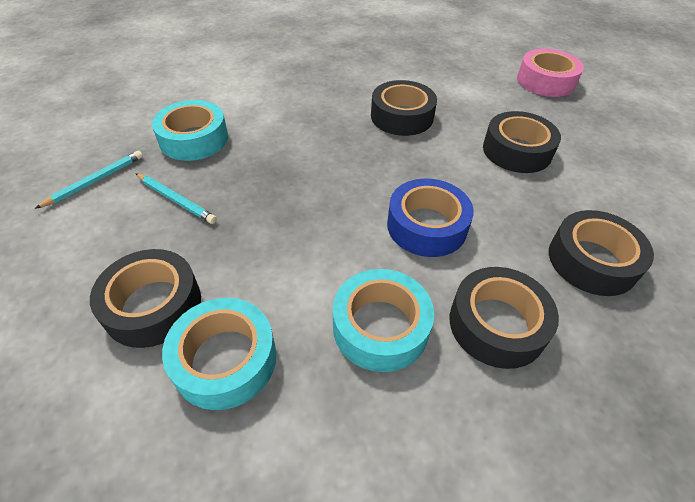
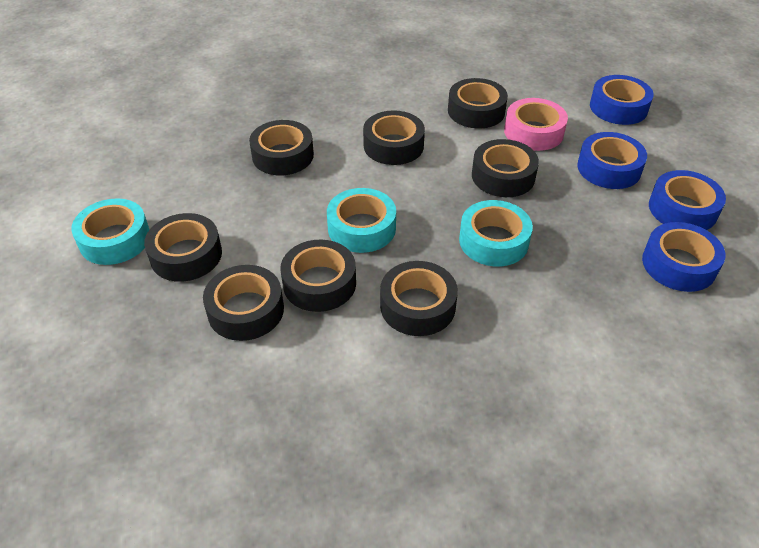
black tape: [90,249,201,348] [371,80,437,136] [450,267,559,369] [483,111,561,173] [549,210,654,296] = 5 -> [144,213,222,282] [203,265,284,341] [249,120,314,175] [280,240,356,312] [363,111,425,165] [380,261,458,336] [448,78,508,128] [472,139,539,197] = 8
blue tape: [387,179,474,257] = 1 -> [577,132,647,189] [590,75,654,125] [642,222,725,292] [649,170,726,230] = 4
turquoise pencil: [35,150,143,209] [135,173,217,224] = 2 -> none = 0

